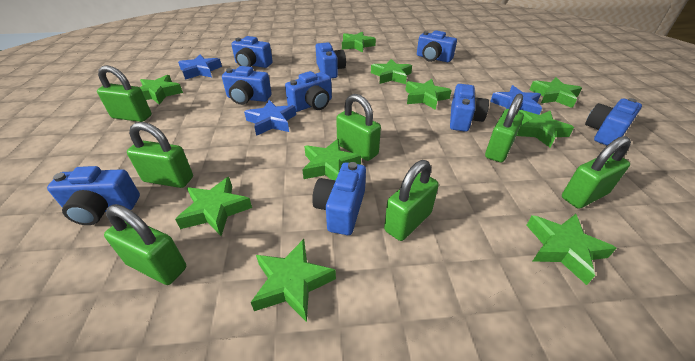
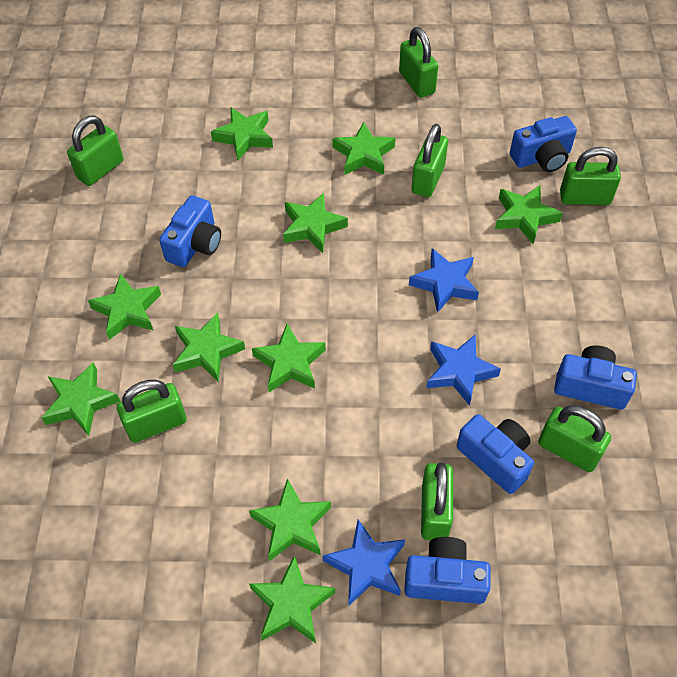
blue camera: [47,166,140,225] [222,66,272,105] [231,36,273,68] [285,71,332,112] [312,162,366,235] [316,43,346,78] [417,30,457,62] [450,84,489,132] [585,98,642,146] = 9 -> [159,195,221,267] [404,537,491,604] [457,414,534,494] [510,116,577,172] [554,345,637,410] = 5

